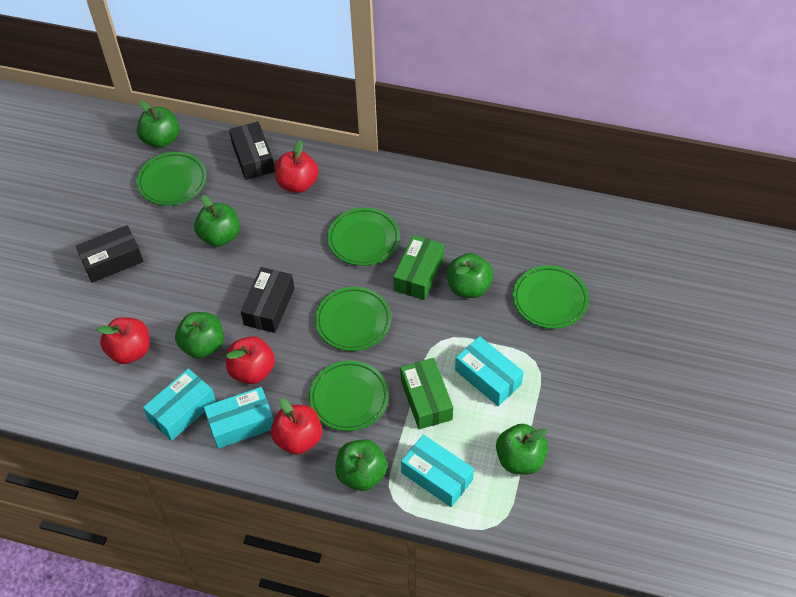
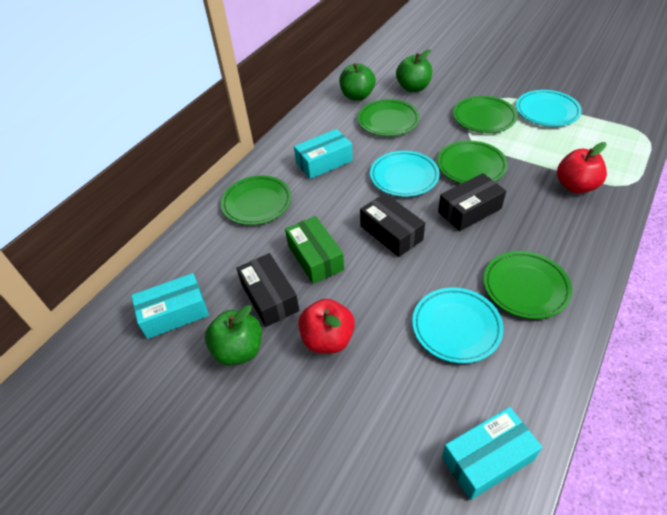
green apple: [137,101,180,148] [175,312,224,359] [194,195,240,247] [335,439,388,491] [446,253,493,298] [496,424,548,475] = 6 -> [205,305,262,366] [339,63,376,101] [396,49,432,92] = 3
green box: [393,235,444,300] [400,358,453,429] = 2 -> [285,216,344,284] = 1
red apple: [96,317,150,364] [226,336,275,384] [271,398,322,455] [275,140,319,193] = 4 -> [298,299,355,354] [557,142,607,193] = 2
turquoise box: [143,368,216,441] [204,387,274,449] [401,434,474,507] [455,336,524,406] = 4 -> [131,273,209,339] [294,129,353,179] [442,407,542,500] = 3
turquoise plate: none = 0 -> [370,151,440,197] [412,288,504,364] [516,90,582,126] = 3

